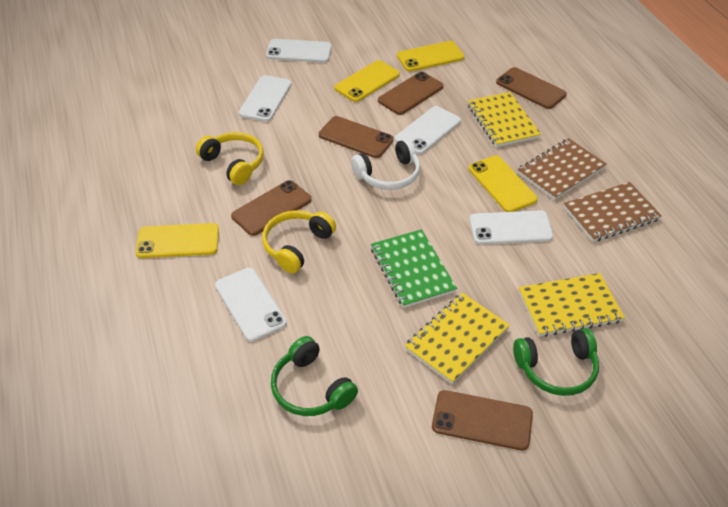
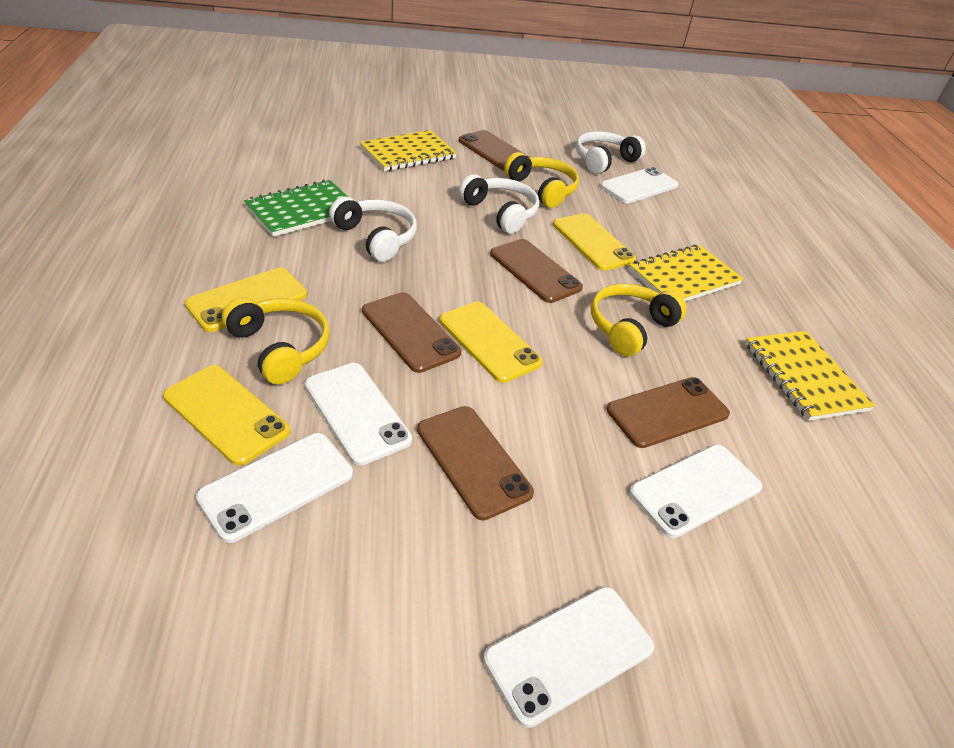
brown notebook: [517,138,607,200] [564,182,662,242] = 2 -> none = 0
green headphones: [271,336,358,416] [513,328,599,396] = 2 -> none = 0
white headphones: [351,139,420,190] = 1 -> [329,197,417,262] [459,174,539,234] [576,131,646,174] = 3
yellow headphones: [196,132,264,185] [262,210,336,273] = 2 -> [222,297,330,385] [504,152,579,208] [591,284,686,356] = 3

